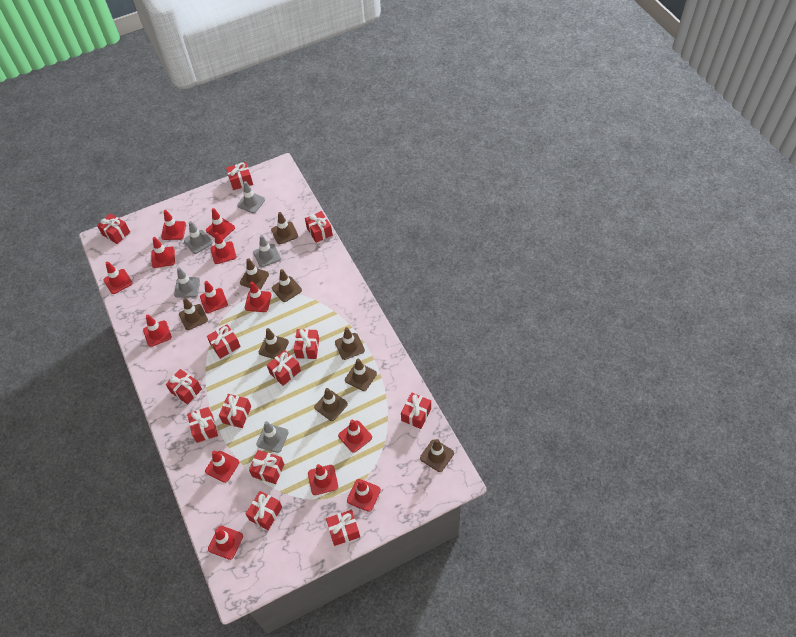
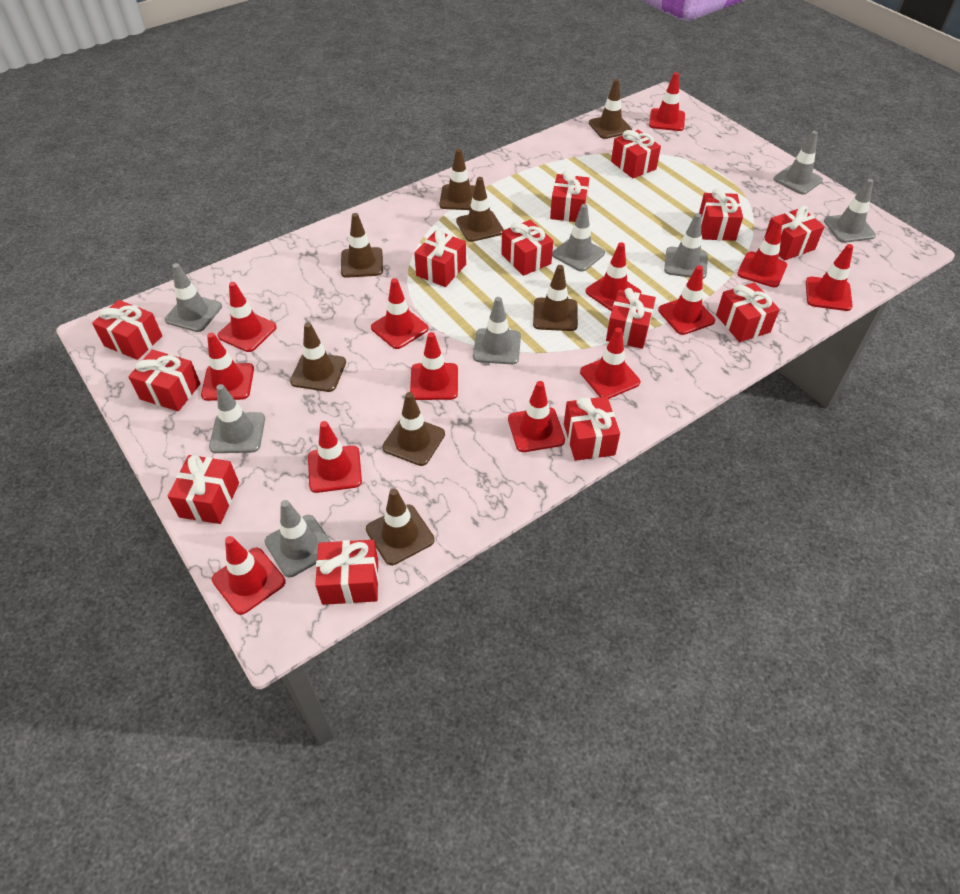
brown traffic cone: [179,298,208,330] [240,258,269,290] [259,328,289,359] [271,212,298,244] [272,269,302,302] [314,388,348,421] [335,327,365,360] [345,358,377,391] [420,439,454,472] = 9 -> [290,322,346,392] [341,213,383,278] [366,488,435,565] [382,392,445,466] [439,149,475,210] [456,177,504,242] [533,265,578,331] [589,79,632,139] = 8
grey traffic cone: [174,267,200,298] [184,221,213,254] [237,181,265,213] [253,235,281,267] [256,421,289,453] = 5 -> [165,263,222,332] [209,384,265,453] [264,500,331,577] [473,297,521,364] [552,204,605,272] [664,213,708,279] [774,131,823,195] [824,179,876,243] = 8

